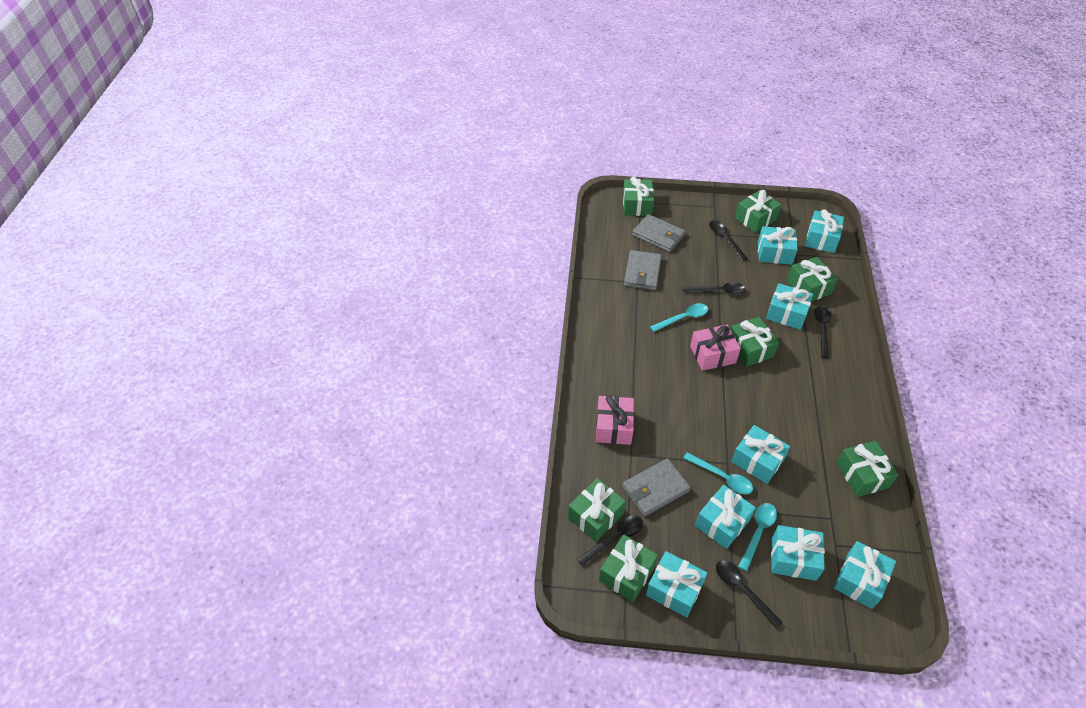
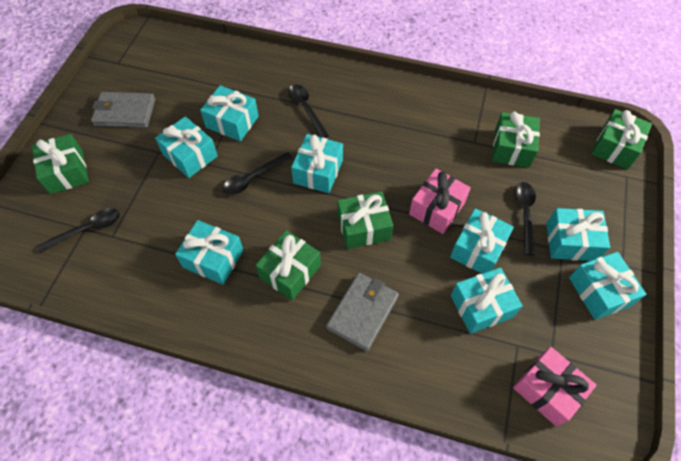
black spoon: [577,515,643,567] [682,282,746,295] [709,220,748,261] [716,560,783,629] [814,306,832,358] = 5 -> [38,208,120,253] [223,152,292,195] [288,84,329,138] [514,182,536,255] = 4
green gift: [568,478,626,542] [599,535,658,602] [623,177,654,216] [730,317,779,367] [735,190,781,233] [787,257,838,301] [836,441,898,497] = 7 -> [32,134,89,194] [256,230,321,301] [337,191,393,249] [492,112,540,168] [592,109,652,169] = 5
grey wallet: [622,458,691,516] [624,250,662,290] [632,214,685,252] = 3 -> [91,92,155,128] [326,273,399,351] = 2
turquoise spoon: [650,303,708,332] [683,452,753,494] [738,503,777,571] = 3 -> none = 0

